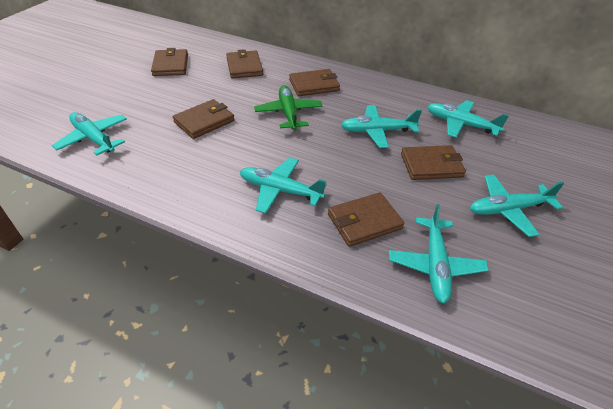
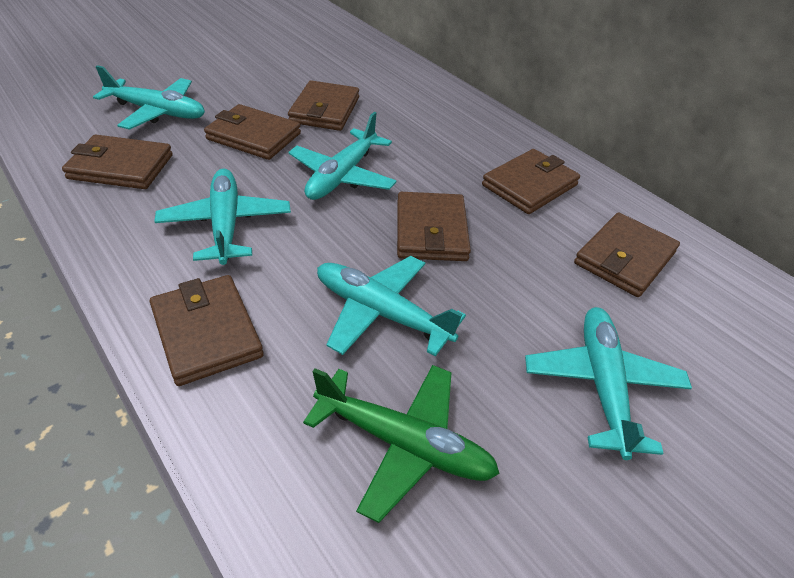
brown wallet: [151,48,188,76] [173,99,235,139] [226,49,263,79] [289,69,340,96] [328,192,404,247] [401,145,466,180] = 6 -> [62,134,173,189] [150,275,264,386] [204,104,301,160] [288,80,359,131] [397,192,471,261] [482,149,580,214] [574,212,680,297] = 7
turquoise plane: [52,112,127,156] [240,158,327,214] [341,105,422,148] [389,204,489,303] [427,100,509,138] [470,175,564,237] = 6 -> [93,65,205,130] [154,169,291,265] [288,112,396,200] [317,256,466,357] [525,307,692,460] = 5

